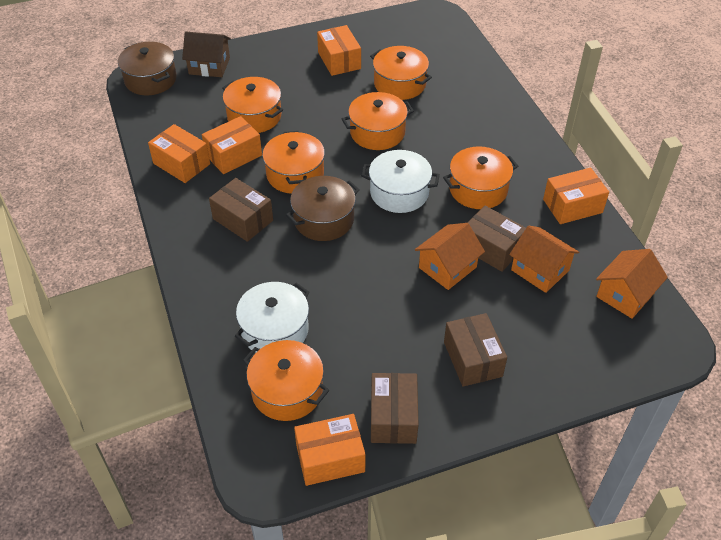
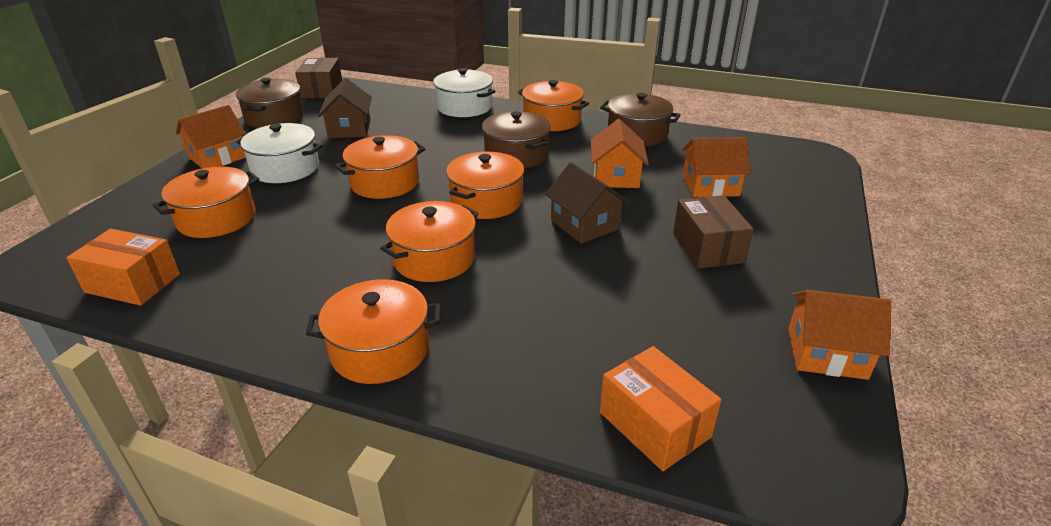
brown box: [209,178,273,242] [371,373,418,444] [444,313,507,387] [468,206,526,272] = 4 -> [295,58,342,98] [673,195,754,269] = 2
brown house: [182,32,231,77] = 1 -> [318,78,372,138] [545,162,629,244] = 2
brown pot: [118,42,177,95] [286,176,359,241] = 2 -> [236,78,304,128] [482,111,551,168] [600,93,681,146] = 3
orange box: [148,124,210,183] [202,116,262,174] [294,414,365,486] [317,25,361,76] [543,168,609,224] = 5 -> [67,229,180,306] [600,346,722,471] = 2
orange house: [415,223,485,290] [509,225,579,293] [596,249,668,318] = 3 -> [176,105,246,168] [591,119,648,188] [682,137,751,197] [788,290,891,380] = 4

